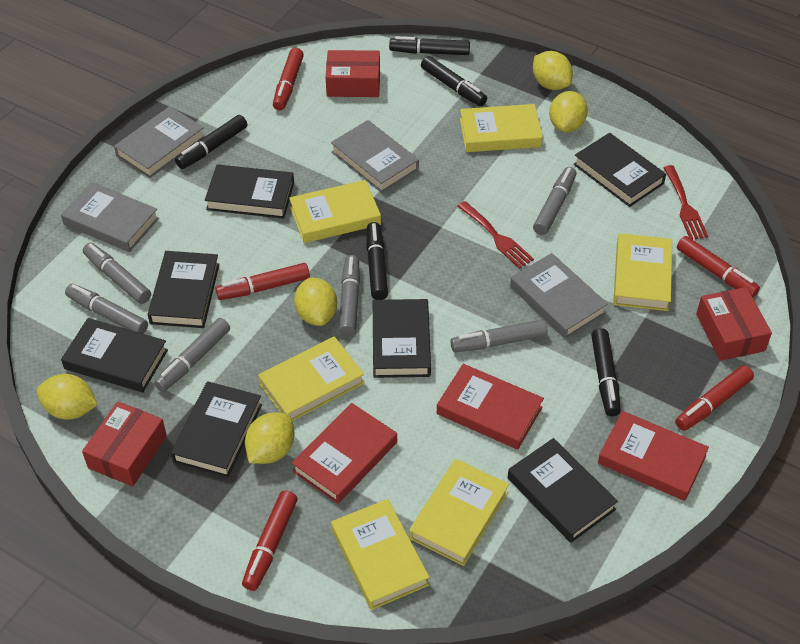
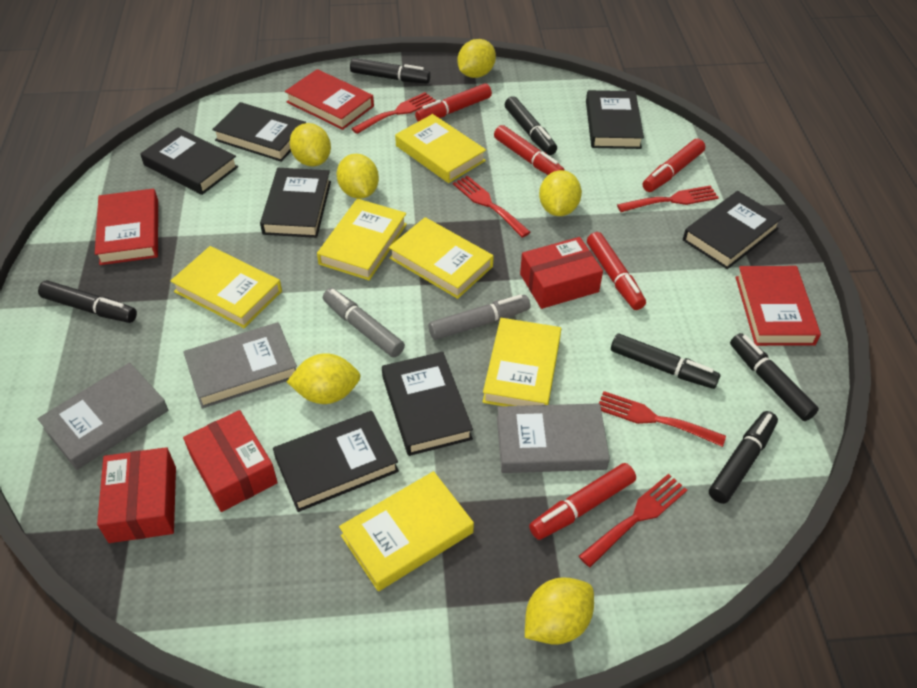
black marker: [175,115,247,169] [366,222,388,300] [389,36,470,55] [421,56,487,106] [591,328,621,416] = 5 -> [38,280,137,323] [350,58,431,84] [505,96,557,155] [611,334,720,389] [709,411,778,504] [730,333,819,421] = 6
grey book: [61,182,159,252] [114,106,205,178] [331,120,419,193] [510,253,608,339] = 4 -> [37,362,168,470] [183,322,297,409] [497,403,610,473] = 3
grey marker: [65,284,148,334] [83,243,151,304] [154,318,230,392] [339,255,360,336] [450,320,548,352] [533,167,577,235] = 6 -> [323,288,405,358] [428,294,530,340] = 2
red fork: [457,201,534,269] [663,165,708,240] = 2 -> [351,92,436,134] [453,176,530,238] [579,474,687,567] [599,391,726,447] [617,185,719,212] = 5
yellow lemon: [37,374,98,420] [245,412,294,464] [294,278,337,326] [533,51,573,90] [549,91,588,132] = 5 -> [287,353,361,404] [290,123,331,166] [337,154,379,199] [457,39,496,78] [525,577,594,645] [539,170,582,216] = 6

